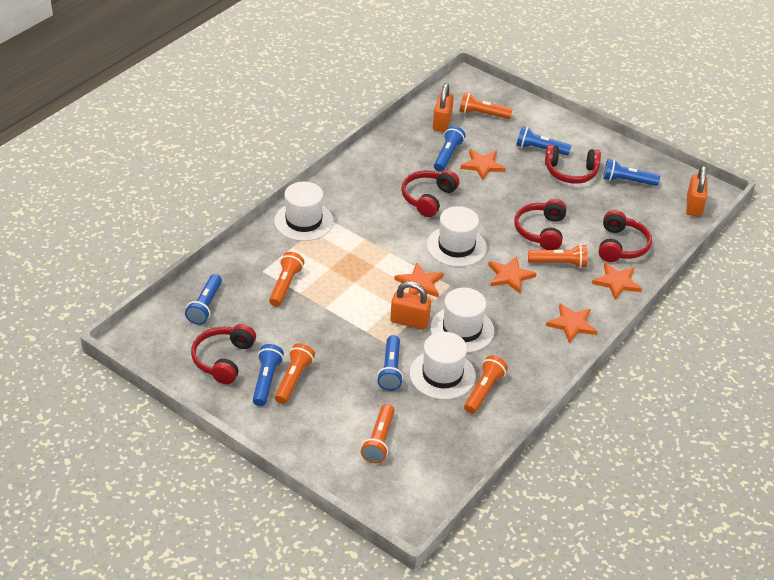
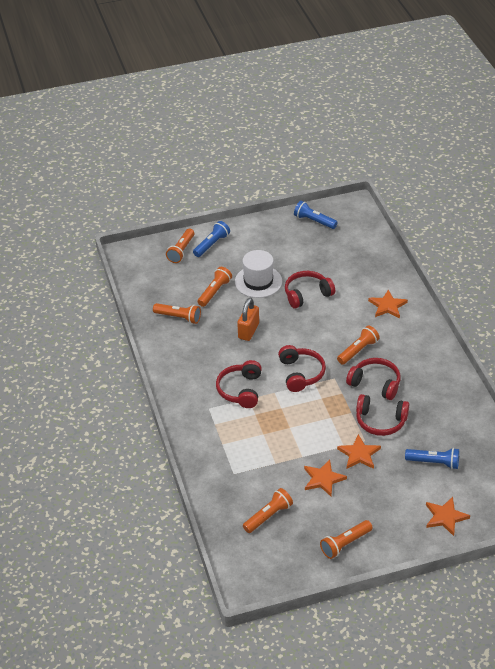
blue flashlight: [185,274,222,325] [253,344,284,406] [377,335,403,391] [434,126,465,172] [516,126,571,156] [603,159,660,186] = 6 -> [193,221,230,257] [294,201,338,229] [405,448,459,469] = 3
orange padlock: [390,281,431,330] [433,83,454,132] [687,165,707,217] = 3 -> [237,298,259,341] = 1
orange star: [394,262,444,298] [460,149,506,180] [488,256,536,293] [546,304,597,343] [592,263,642,300] = 5 -> [304,460,347,497] [337,434,381,469] [368,290,408,318] [426,497,470,536] = 4
white hat: [274,182,334,241] [410,332,476,400] [427,206,487,267] [430,287,494,353] = 4 -> [235,250,282,298] = 1

